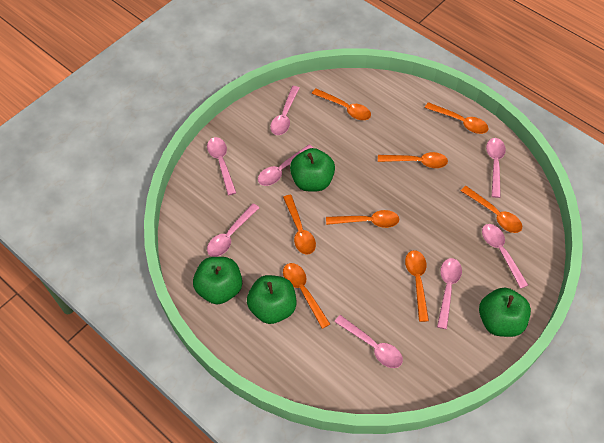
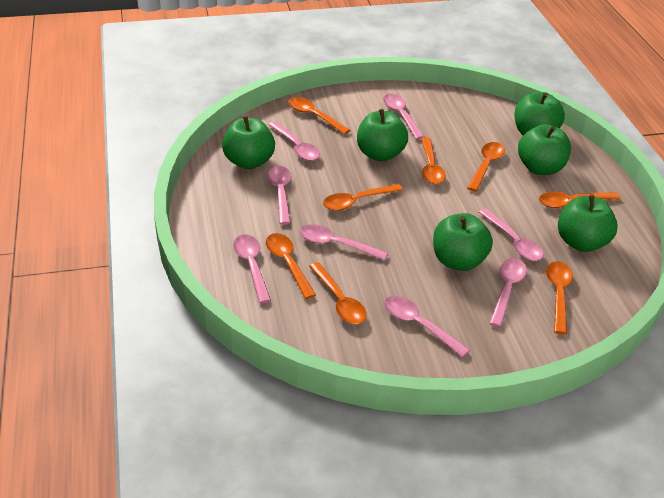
green apple: [193,257,242,304] [247,275,296,324] [290,148,335,192] [479,288,531,337] = 4 -> [222,116,275,169] [357,109,408,161] [433,213,493,271] [514,92,565,135] [518,124,571,175] [558,195,618,252] = 6

